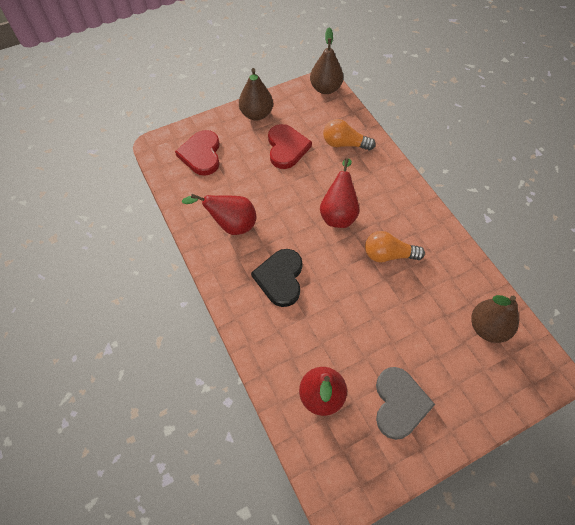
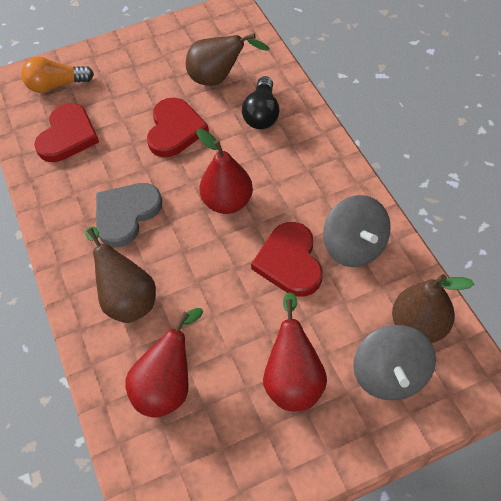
black heart: [251,249,303,307] = 1 -> none = 0
black light bulb: none = 0 -> [242,76,280,129] = 1
grey spinning top: none = 0 -> [323,195,391,267] [353,325,436,400] = 2
orange light bulb: [323,119,376,151] [365,231,425,262] = 2 -> [21,56,94,93] = 1
red heart: [175,130,220,176] [268,124,312,169] = 2 -> [34,103,99,162] [147,98,209,157] [251,222,323,297] = 3

